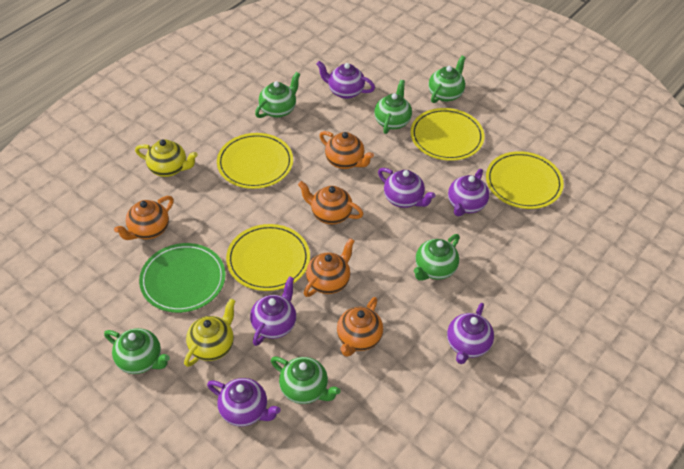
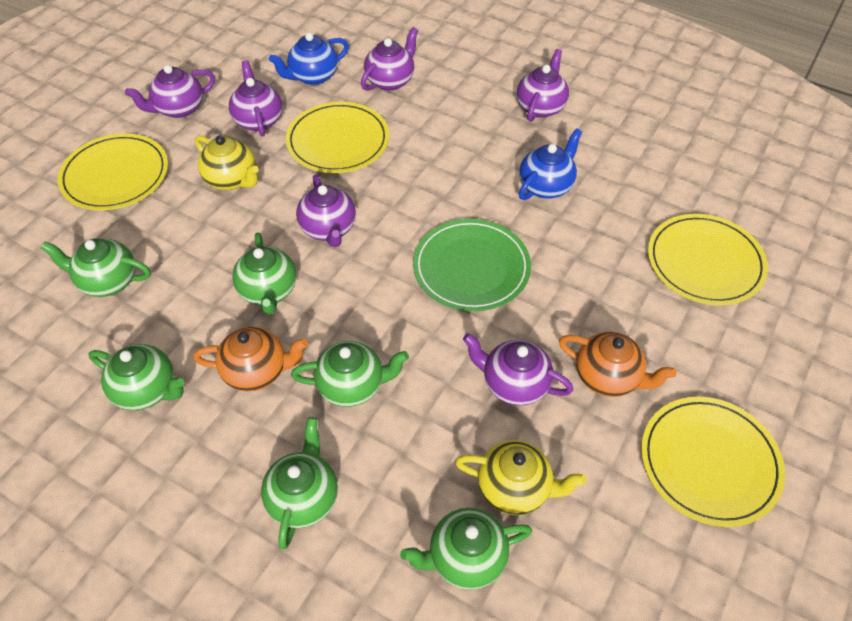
blue teapot: none = 0 -> [269,32,349,85] [519,128,582,200] = 2
orange teapot: [114,196,174,240] [298,181,363,224] [304,238,354,297] [319,131,374,169] [337,297,383,357] = 5 -> [193,327,308,392] [559,332,677,397] = 2

